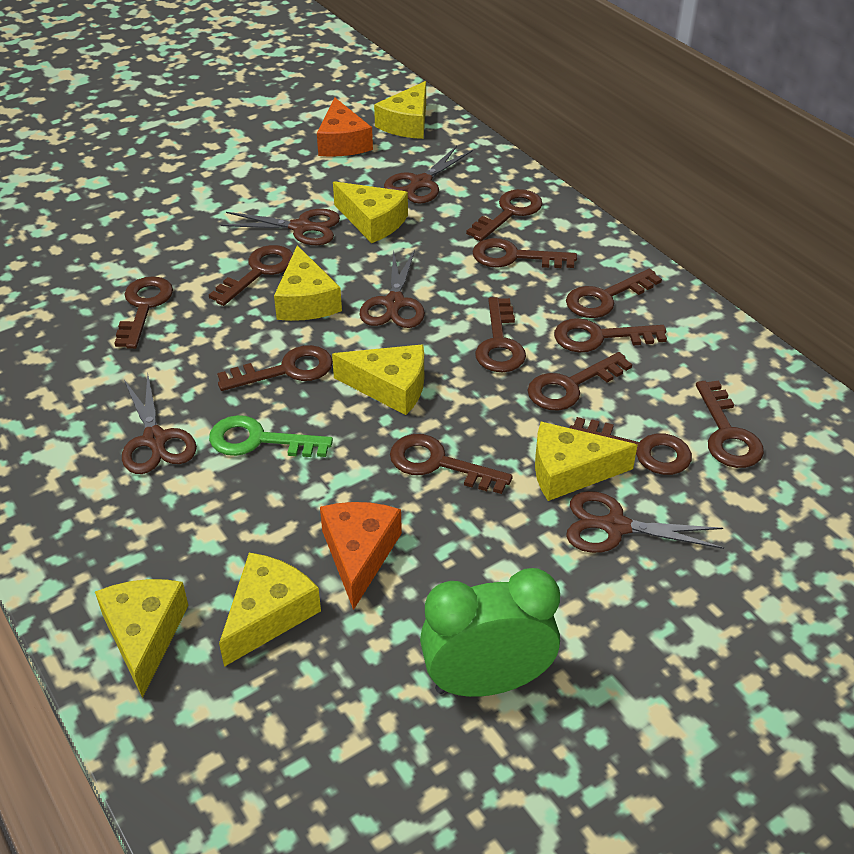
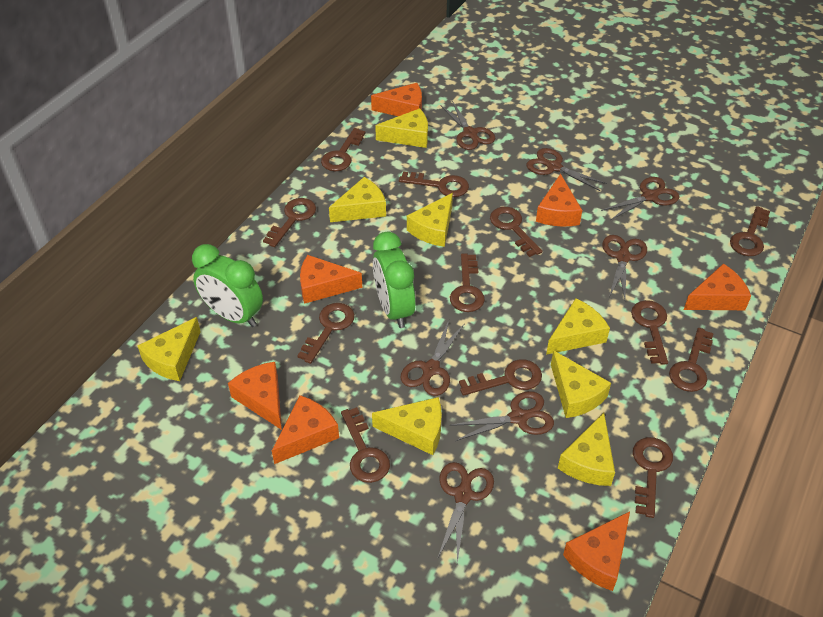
brown scissors: [122,374,197,474] [221,209,340,245] [359,250,425,328] [384,146,473,203] [566,491,724,553] = 5 -> [401,320,464,396] [437,462,494,563] [440,101,495,150] [450,391,554,441] [526,148,607,191] [601,177,680,220] [602,235,647,299] = 7
green clock: [420,568,560,697] = 1 -> [192,244,263,327] [373,232,416,328] = 2
green key: [209,415,333,457] = 1 -> none = 0
orange cheese: [317,98,373,157] [320,502,402,610] = 2 -> [228,362,282,430] [272,395,339,464] [300,255,362,304] [371,83,422,116] [536,174,582,227] [563,511,630,591] [684,263,751,310] = 7
yellow cheese: [95,579,188,698] [219,553,321,667] [274,245,342,321] [332,345,424,415] [333,181,408,243] [374,81,426,139] [535,422,638,501] = 7 -> [137,317,201,381] [329,177,386,222] [372,397,442,455] [375,108,428,148] [407,193,453,247] [546,298,610,355] [551,350,611,418] [558,413,615,486] = 8

